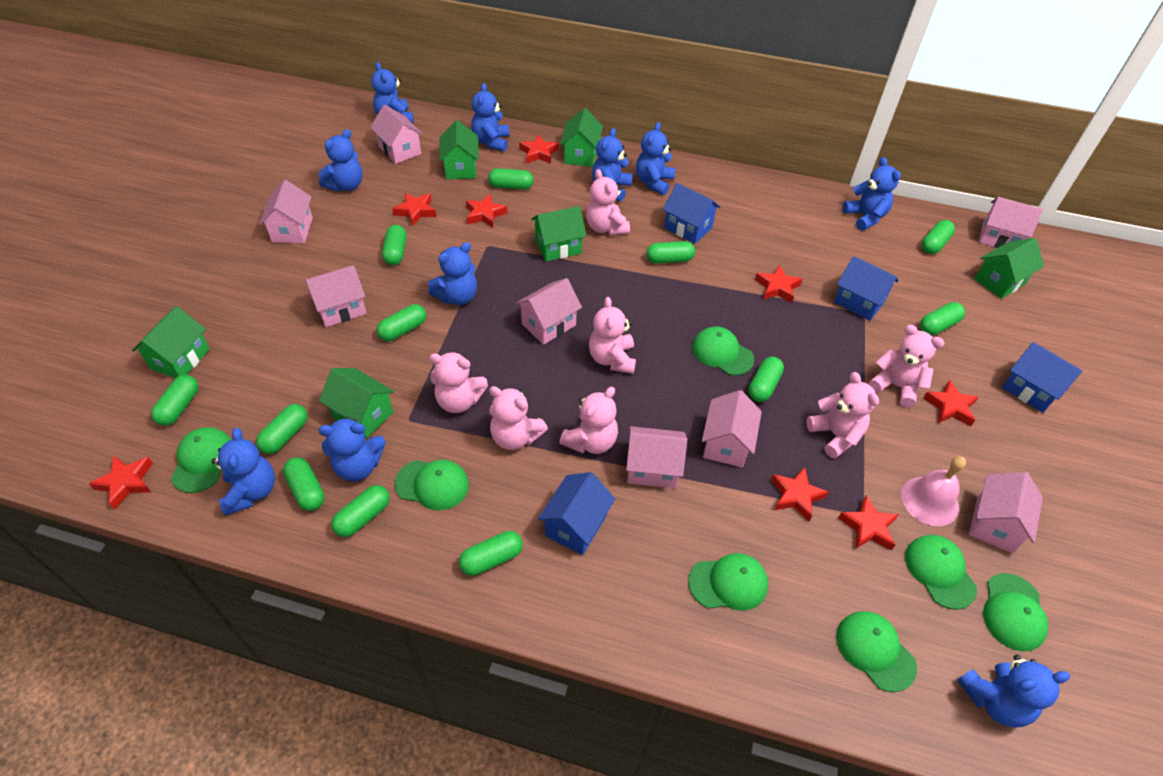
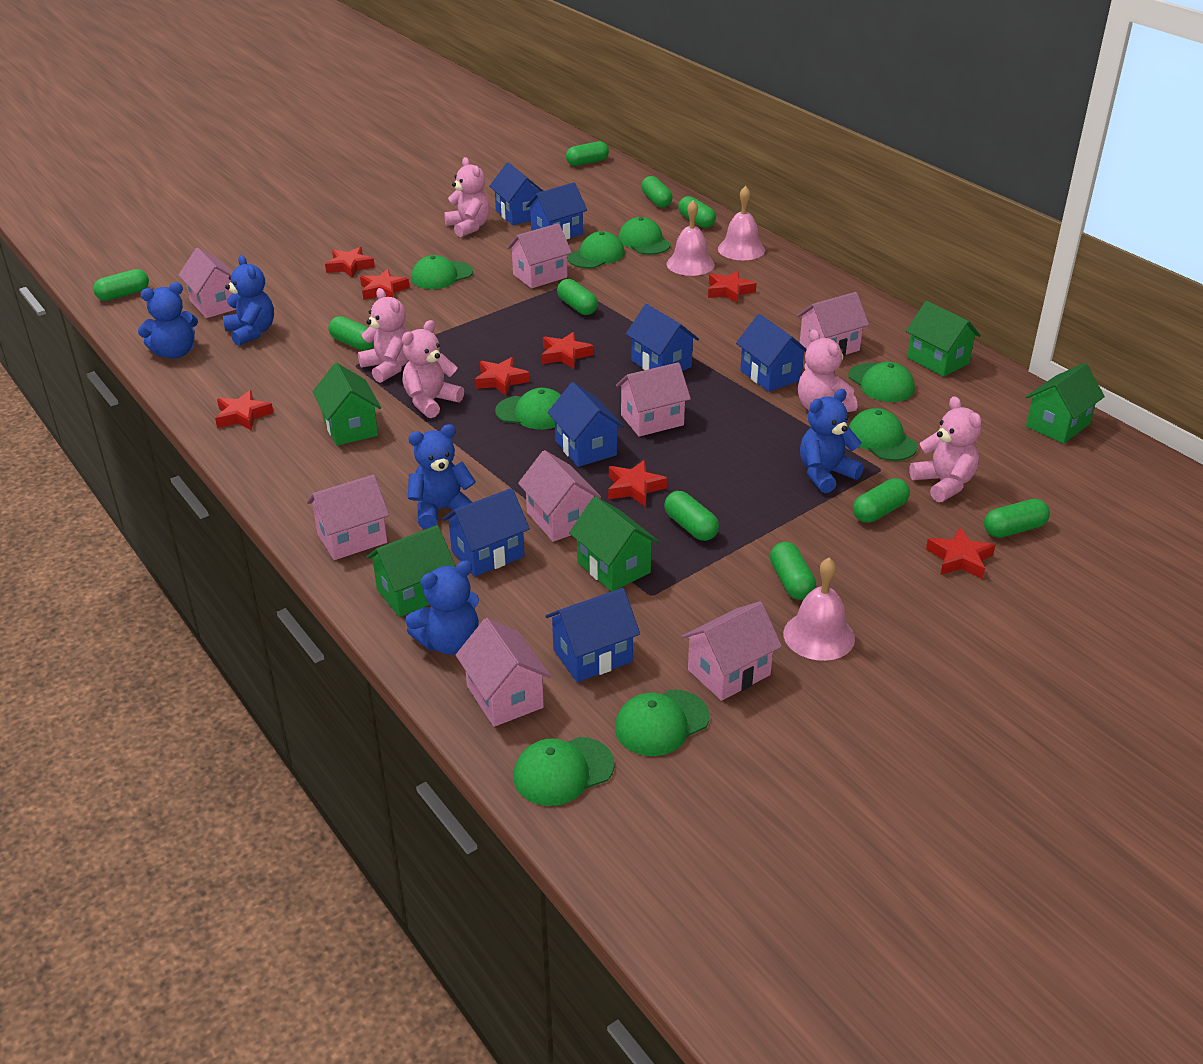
blue house: [538,472,615,555] [663,183,721,244] [834,256,898,321] [1002,342,1082,413] = 4 -> [442,488,530,576] [489,162,543,225] [526,182,587,240] [545,588,640,682] [548,382,624,467] [626,304,699,371] [736,314,807,392] = 7
blue teddy bear: [211,428,275,515] [318,129,363,192] [318,417,386,481] [371,62,414,123] [428,242,477,305] [471,83,510,152] [592,128,633,201] [636,122,675,195] [843,157,901,231] [957,655,1070,728] = 10 -> [138,282,198,359] [223,255,274,346] [405,560,479,655] [408,424,476,529] [800,389,864,493] = 5
green cap: [171,427,232,493] [395,460,469,510] [688,553,768,611] [692,326,754,376] [836,611,917,692] [905,535,977,610] [983,573,1048,652] = 7 -> [411,255,473,289] [495,388,561,429] [513,737,614,806] [567,231,625,269] [615,690,709,756] [618,217,671,255] [848,362,915,402] [849,408,918,461] = 8
green capsule: [151,375,199,426] [256,404,308,454] [283,457,325,511] [331,485,390,537] [377,304,426,341] [382,225,407,265] [459,531,523,576] [488,168,534,190] [646,241,695,264] [748,357,784,402] [920,302,965,335] [922,220,955,254] = 12 -> [93,269,149,301] [329,316,374,351] [557,279,598,315] [566,141,609,166] [641,176,672,208] [664,491,719,541] [678,196,716,228] [770,542,816,600] [853,478,910,523] [984,499,1050,538] = 10
green house: [132,306,210,378] [319,368,394,439] [439,120,479,179] [531,206,587,262] [560,108,603,167] [975,238,1044,299] = 6 -> [313,363,381,446] [366,525,456,617] [569,497,659,592] [906,301,981,377] [1025,363,1105,444] = 5
pink bell: [901,456,966,526] = 1 -> [667,200,715,276] [718,186,765,260] [783,558,855,661] = 3
pink teddy bear: [429,352,488,413] [489,386,548,450] [559,387,618,454] [586,169,630,235] [589,297,636,374] [806,372,879,459] [869,325,944,408] = 7 -> [358,288,409,383] [402,320,464,418] [444,157,490,237] [798,329,857,412] [909,396,981,502] = 5

